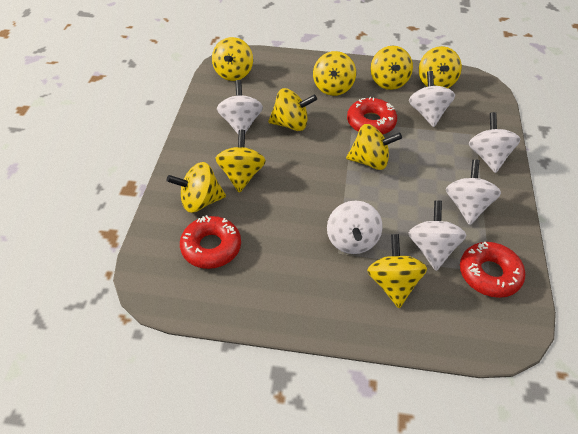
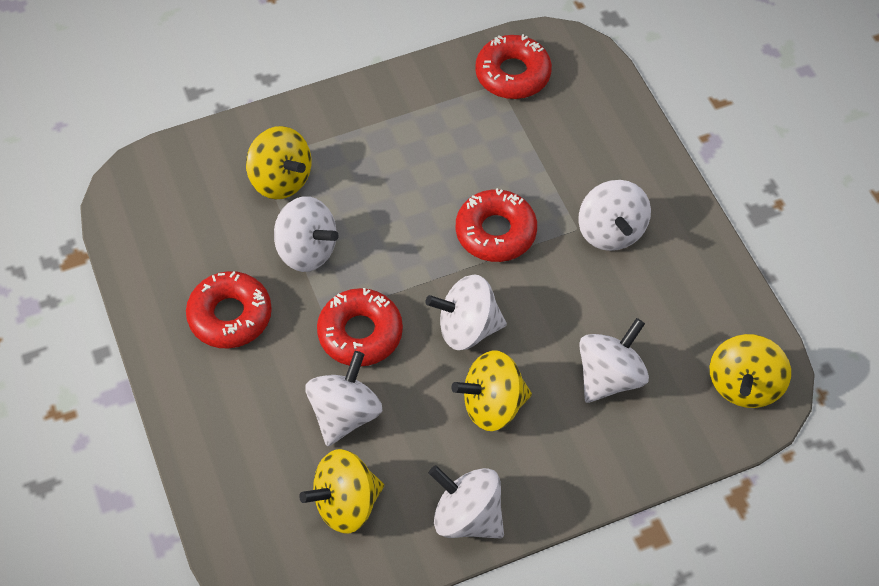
red donut: [180,215,241,269] [347,97,397,134] [460,242,525,298] = 3 -> [186,271,272,349] [317,288,403,366] [456,188,537,262] [475,34,552,99] = 4
yellow spinning top: [167,162,226,213] [212,37,253,81] [215,130,266,193] [268,88,317,131] [313,51,356,96] [346,124,402,170] [367,234,427,308] [371,46,413,90] [419,46,462,88] = 9 -> [246,126,311,199] [299,449,384,533] [452,351,532,431] [710,334,791,408] = 4

